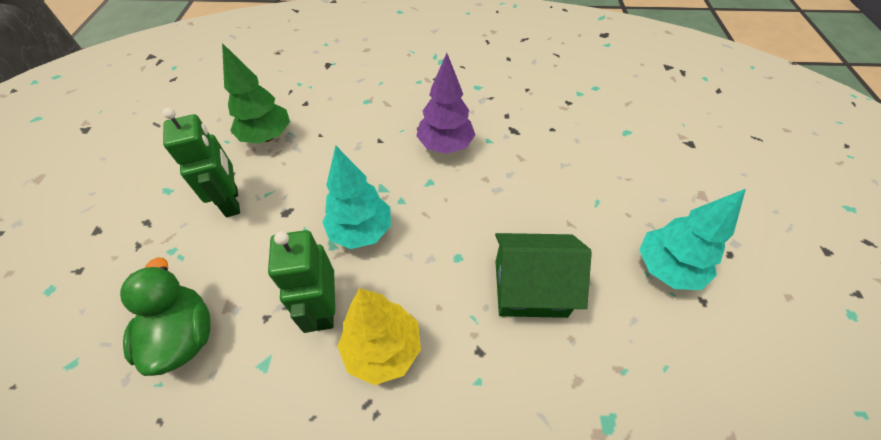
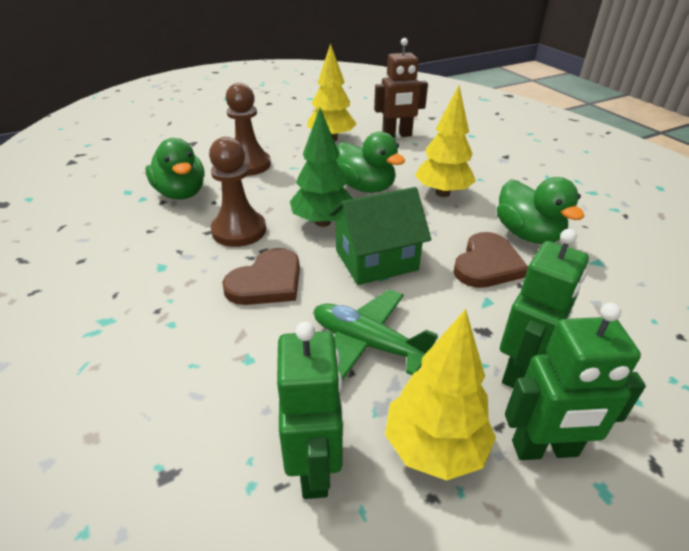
brown heart: none = 0 -> [222,248,300,305] [454,232,528,288] = 2
brown pawn: none = 0 -> [209,137,266,247] [226,83,271,176] = 2
brown robot: none = 0 -> [374,38,428,138] = 1
green duck: [120,258,211,376] = 1 -> [145,138,205,200] [336,132,405,193] [497,177,585,244] = 3
green plane: none = 0 -> [314,289,438,381] = 1
green robot: [163,108,240,217] [268,230,335,333] = 2 -> [277,322,343,499] [500,229,589,388] [505,303,646,460] = 3
purple tree: [416,53,475,154] = 1 -> none = 0
turquoise tree: [322,145,391,249] [639,189,746,290] = 2 -> none = 0
yellow tree: [338,288,421,385] = 1 -> [307,43,357,142] [385,309,496,481] [415,86,476,197] = 3

